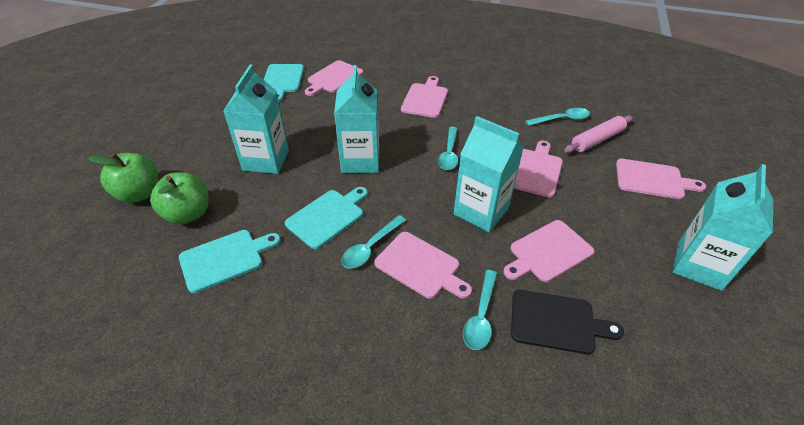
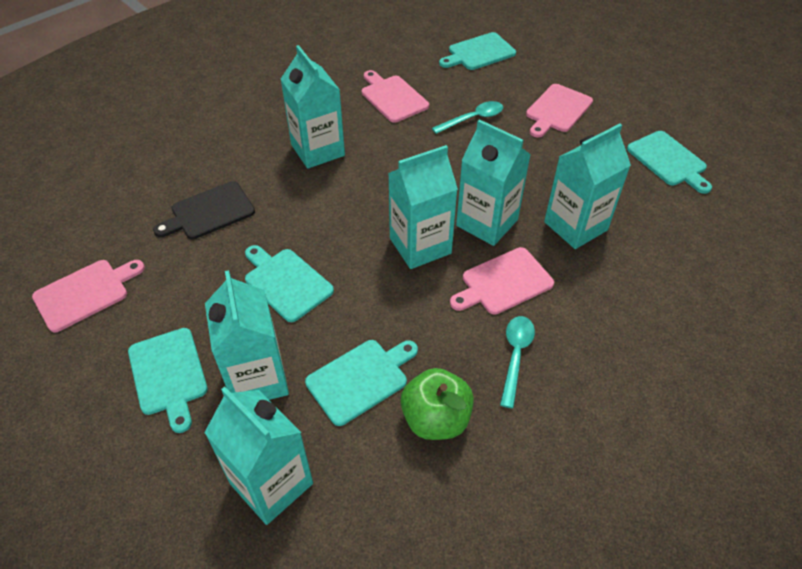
green apple: [88,153,158,203] [150,172,209,225] = 2 -> [400,368,474,440] = 1
pink cutting board: [305,60,363,96] [374,232,472,299] [401,76,448,118] [503,220,594,282] [514,140,563,198] [616,159,706,199] = 6 -> [32,260,145,332] [362,70,429,123] [450,247,554,315] [526,84,593,138] = 4
pink rolling pin: [564,116,633,153] = 1 -> none = 0
turquoise carton: [223,64,289,174] [334,65,379,173] [453,116,524,232] [673,164,773,291] = 4 -> [204,387,313,525] [205,270,289,400] [281,45,345,169] [388,145,458,269] [456,119,531,246] [544,123,631,249] = 6
turquoise cutting board: [179,230,281,293] [264,64,304,102] [285,187,368,249] = 3 -> [128,328,208,433] [245,245,334,322] [305,340,418,426] [439,32,516,70] [627,131,712,194] = 5
turquoise spoon: [341,215,406,269] [438,127,458,170] [463,270,497,350] [525,108,590,126] = 4 -> [432,101,503,134] [500,316,535,408] = 2

